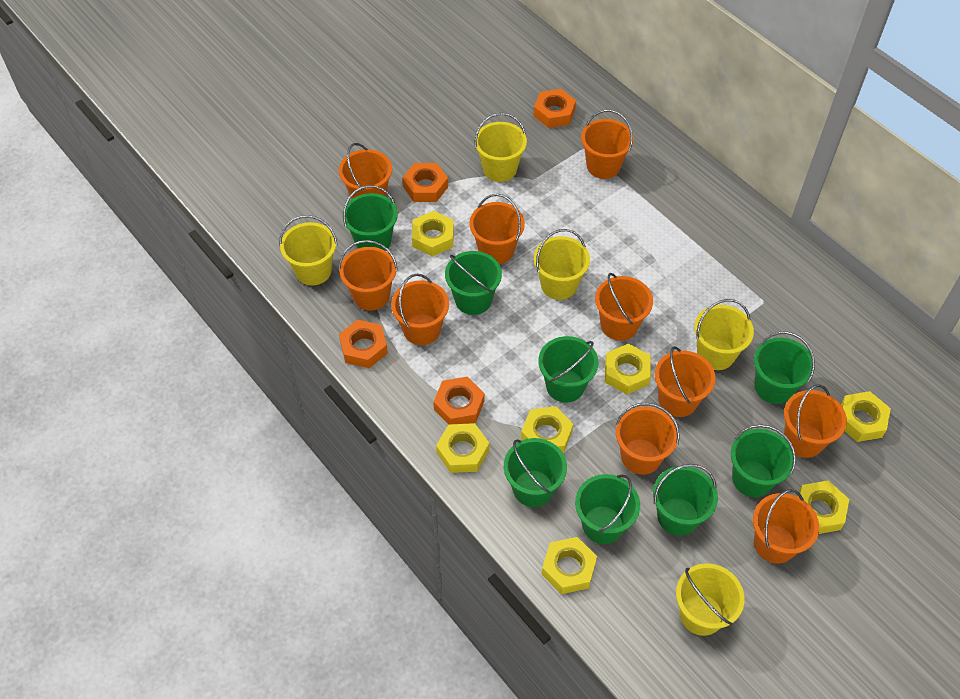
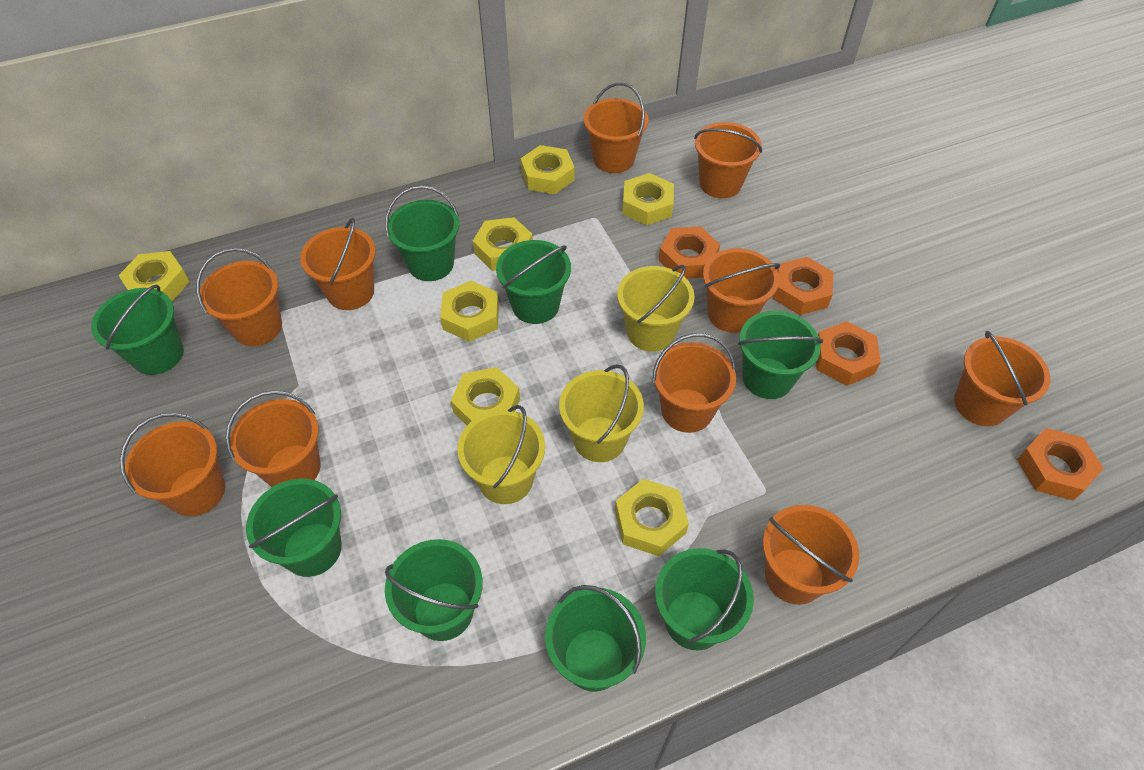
yellow bucket: [279,215,338,286] [474,113,527,182] [534,229,590,300] [676,563,745,636] [694,299,754,370] = 5 -> [457,405,545,504] [559,364,644,462] [617,265,695,352] = 3

